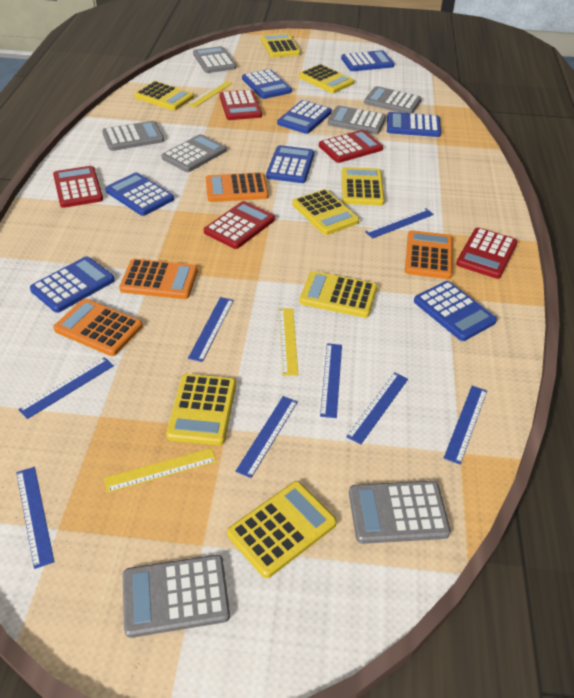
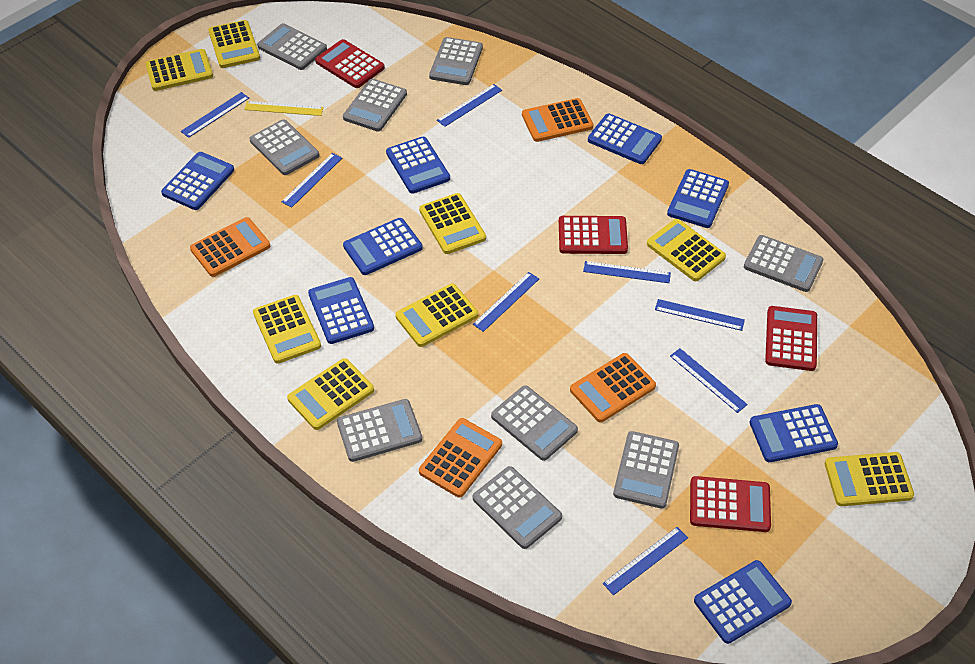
grey calculator: [102,121,164,151] [123,555,230,638] [161,134,227,172] [193,46,236,73] [328,106,386,134] [349,481,451,544] [364,86,422,113] = 7 -> [250,119,319,175] [257,23,327,70] [337,399,422,462] [343,79,407,132] [429,37,483,85] [473,466,562,549] [491,385,578,461] [613,431,679,509] [744,235,823,292] = 9
red calculator: [53,166,103,208] [204,201,275,249] [220,90,262,120] [319,130,383,163] [456,227,518,279] = 5 -> [315,39,385,88] [559,216,628,254] [690,476,771,532] [765,306,817,371] = 4
yellow ruler: [104,448,217,493] [187,80,232,108] [279,308,298,376] = 3 -> [245,101,323,116] = 1

